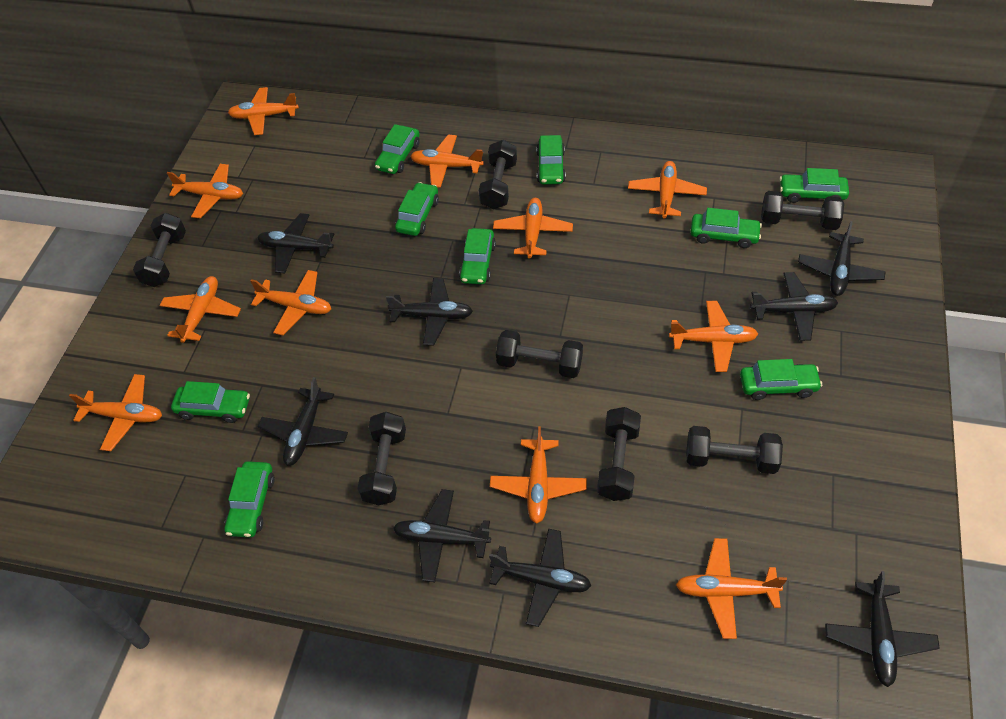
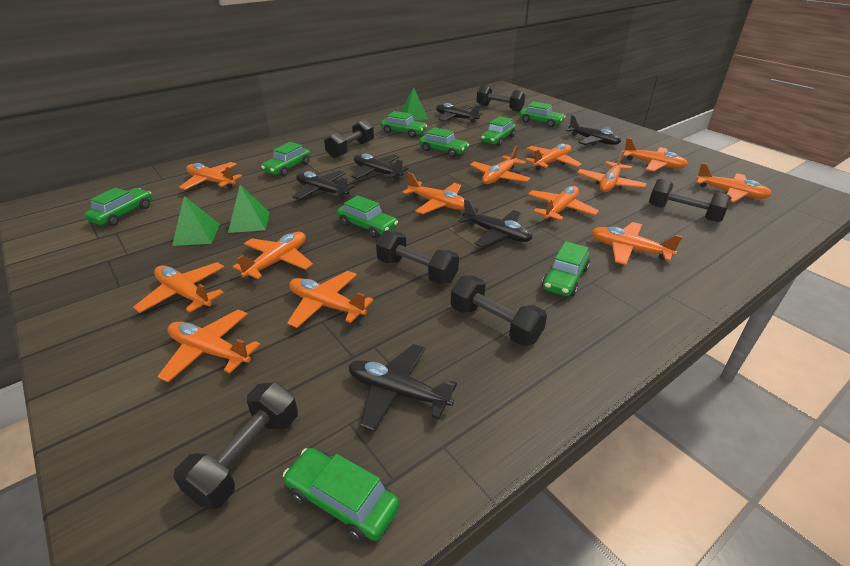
black dumbbell: [133,213,186,287] [358,412,406,506] [479,140,517,209] [496,330,583,378] [597,407,641,501] [686,426,783,474] [761,191,844,230] = 7 -> [173,382,298,509] [324,119,374,158] [376,230,459,284] [451,276,547,346] [477,85,525,112] [649,179,731,222] = 6
black plane: [257,213,334,273] [258,377,348,466] [386,278,473,346] [393,489,491,582] [489,529,592,627] [750,272,838,341] [798,221,886,296] [825,571,940,687] = 8 -> [293,171,355,200] [349,344,457,431] [351,154,409,180] [436,103,483,123] [458,199,532,247] [566,115,621,145] = 6
green pyramid: none = 0 -> [172,196,220,246] [228,185,270,233] [401,87,428,120] = 3
orange plane: [69,374,162,451] [160,276,241,343] [167,164,243,218] [228,87,299,135] [250,270,331,335] [410,135,484,188] [490,426,587,524] [493,198,573,259] [628,161,707,219] [669,301,758,372] [676,538,787,639] = 11 -> [133,262,224,313] [157,310,260,382] [179,162,242,190] [233,232,313,279] [287,271,374,328] [403,172,464,214] [470,145,531,184] [525,144,582,170] [528,186,599,222] [577,150,647,192] [591,222,682,265] [623,138,688,172] [696,163,772,202] = 13

